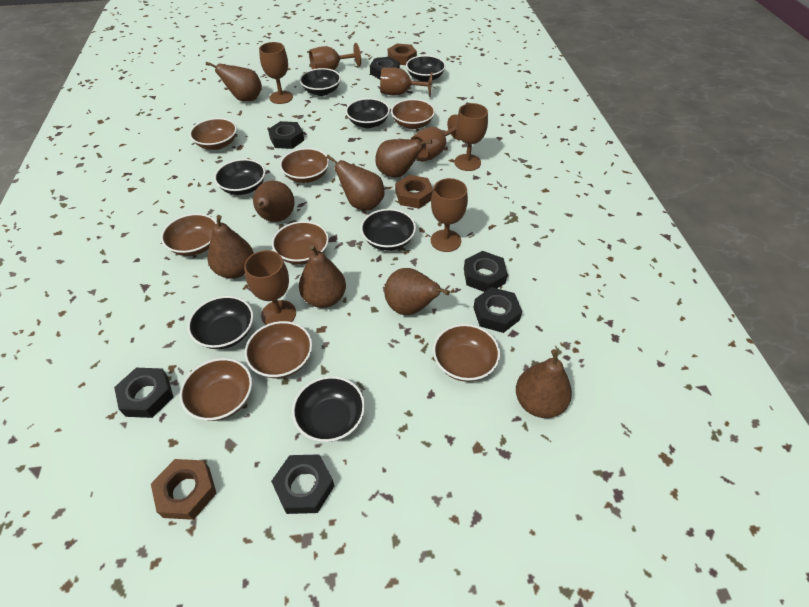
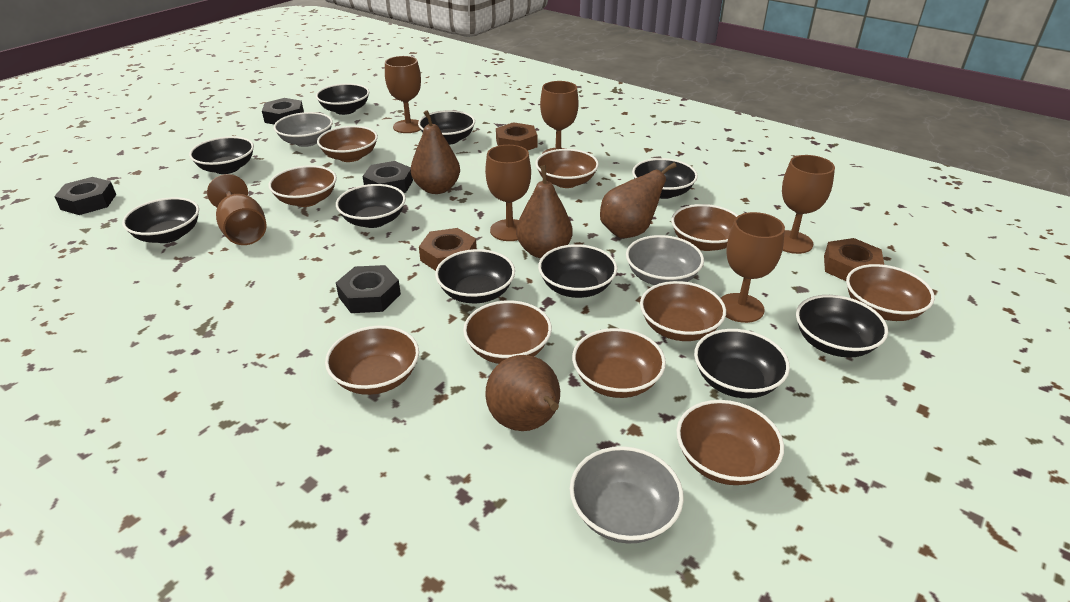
black bowl: [188,296,254,349] [214,159,265,195] [292,376,365,442] [300,68,341,96] [346,98,390,128] [361,209,416,251] [406,55,446,82] = 7 -> [122,197,199,243] [189,136,254,174] [316,83,369,115] [336,184,406,228] [418,110,475,145] [435,249,515,303] [538,244,617,298] [632,158,698,199] [694,329,790,398] [796,295,888,358] = 10
black nut: [114,368,173,418] [268,121,304,149] [271,454,334,514] [370,57,400,79] [464,251,507,292] [473,287,522,333] = 6 -> [54,177,116,215] [262,98,304,124] [336,265,401,313] [363,161,413,193] = 4
brown bowl: [161,213,217,256] [180,358,252,421] [190,118,237,150] [245,321,312,378] [272,221,329,265] [280,148,329,183] [391,99,435,129] [433,324,500,382] = 8 -> [269,165,337,207] [317,126,378,162] [325,326,419,395] [463,300,552,364] [535,149,599,188] [572,328,666,398] [640,281,726,341] [671,204,738,251] [677,400,784,485] [846,264,935,321] = 10
brown goblet: [244,250,296,325] [259,42,293,104] [309,43,361,70] [380,67,433,97] [411,114,460,162] [431,178,468,252] [454,103,488,171] = 7 -> [207,174,266,245] [385,56,421,133] [485,145,531,241] [540,81,579,154] [721,212,785,323] [782,155,835,254] = 6
brown pear: [206,62,262,102] [208,215,254,279] [253,181,295,222] [299,245,346,308] [326,155,384,210] [375,139,432,178] [384,268,450,315] [516,349,572,418] = 8 -> [411,110,460,194] [485,355,560,431] [516,165,572,258] [600,162,676,238] = 4
grey bowl: none = 0 -> [274,112,333,147] [570,446,684,544] [626,235,704,285] = 3

